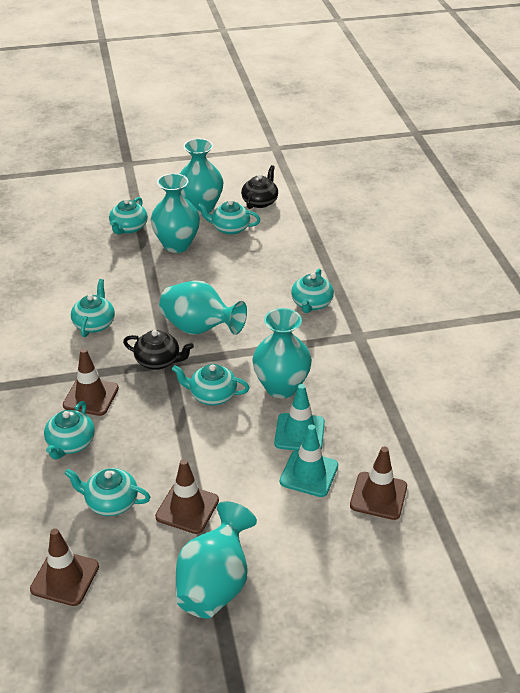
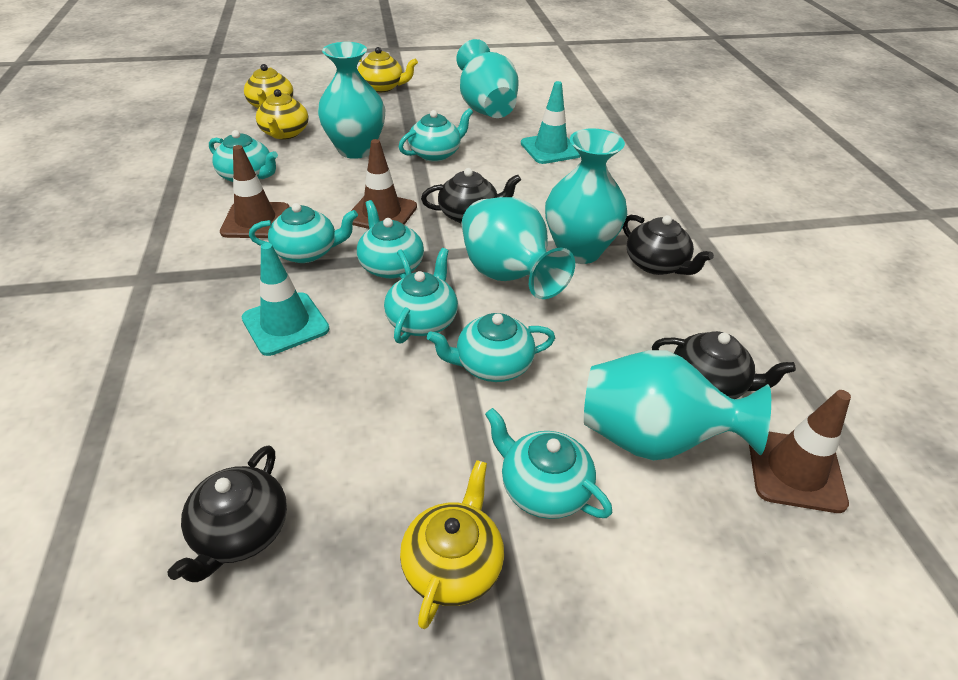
black teapot: [123,330,194,370] [241,165,278,209] = 2 -> [167,445,287,582] [421,168,521,223] [623,215,714,275] [652,331,796,399] = 4
brown traffic cone: [30,528,99,606] [63,348,119,416] [155,459,219,534] [350,447,407,520] = 4 -> [220,145,289,238] [351,139,417,229] [749,390,851,513] = 3
yellow teapot: none = 0 -> [244,64,293,108] [256,89,308,140] [358,47,418,92] [400,460,504,629] = 4

